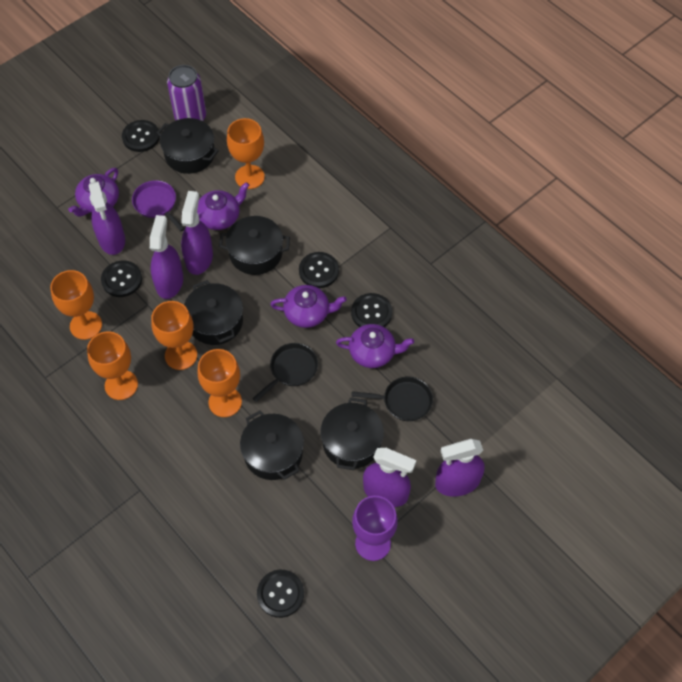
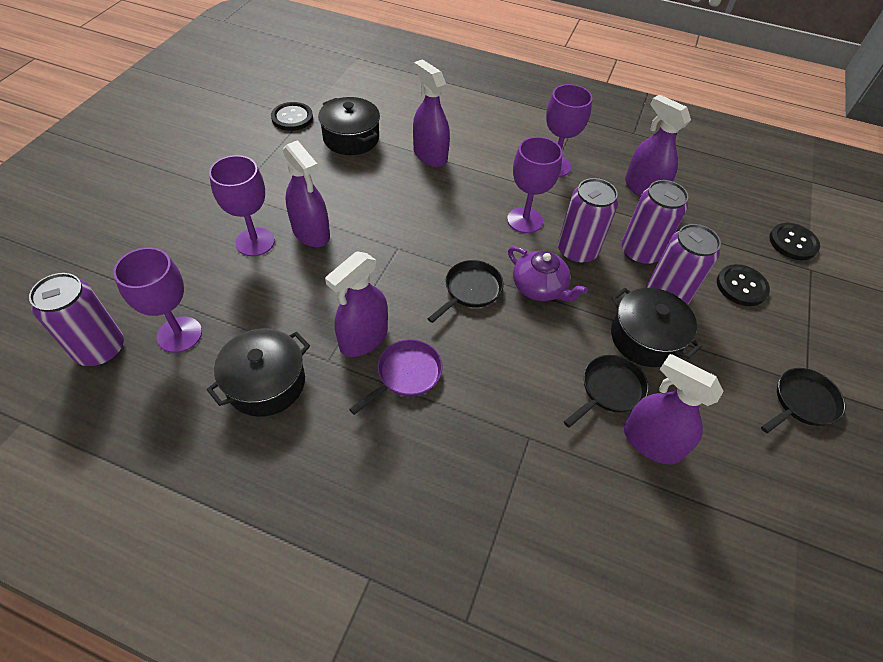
black button: [101,261,142,297] [122,120,160,152] [257,570,304,618] [299,252,339,288] [351,293,392,327] = 5 -> [271,102,313,131] [717,264,770,306] [769,223,820,260] = 3
black pan: [252,343,318,402] [351,377,433,421] = 2 -> [427,260,503,323] [564,355,649,428] [761,368,845,433] = 3
black pot: [157,118,219,174] [184,280,243,345] [219,216,290,275] [240,410,304,480] [320,397,384,470] = 5 -> [207,328,310,417] [318,97,380,155] [611,288,702,367] = 3
orange goblet: [50,270,102,340] [87,331,138,400] [151,301,197,370] [198,349,242,417] [227,118,265,189] = 5 -> none = 0
purple can: [167,65,206,121] = 1 -> [29,273,124,366] [558,178,618,264] [622,180,688,265] [647,224,721,305] = 4
purple goblet: [352,496,398,561] = 1 -> [113,247,202,353] [209,155,275,256] [507,137,562,233] [546,84,593,177] = 4
purple teapot: [68,168,119,217] [197,182,249,230] [270,285,347,328] [336,324,414,368] = 4 -> [508,246,588,302] = 1

